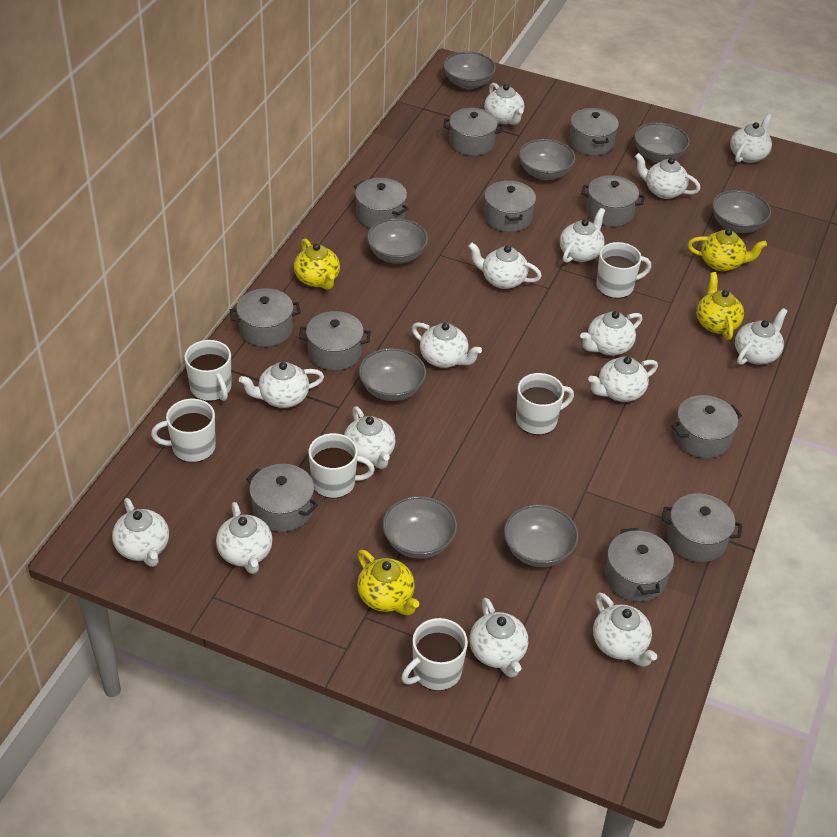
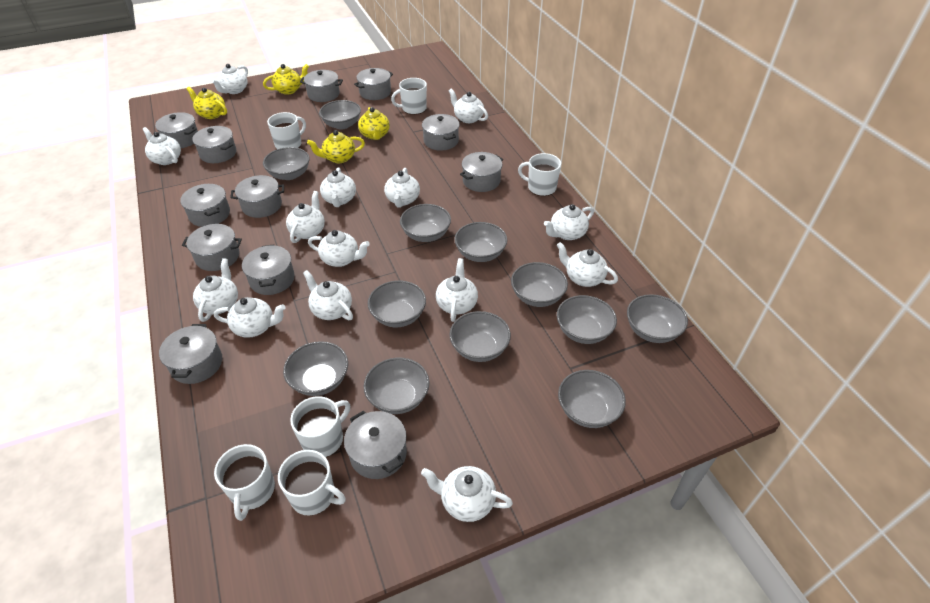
grey bowl: [359,348,426,401] [367,218,428,264] [382,496,457,559] [443,52,496,89] [504,504,579,567] [519,139,575,180] [634,122,690,163] [712,190,771,233] = 8 -> [263,147,310,180] [283,341,348,396] [319,100,361,129] [364,358,429,414] [368,281,426,327] [400,204,451,242] [449,311,511,362] [454,222,507,262] [511,262,568,307] [557,295,617,344] [558,370,626,428] [627,294,688,343] = 12
grey pot: [230,288,301,347] [246,464,318,532] [299,311,371,370] [354,178,409,228] [443,108,503,156] [484,180,536,232] [569,108,619,156] [581,175,645,226] [605,528,674,602] [662,493,742,562] [671,395,742,458] = 11 -> [155,112,198,148] [159,324,222,384] [180,184,230,227] [182,224,242,271] [192,126,236,163] [230,175,284,218] [242,244,295,295] [300,70,343,102] [344,411,407,479] [354,68,393,100] [422,114,460,151] [460,152,503,192] = 12
white teapot: [112,498,169,567] [216,502,273,574] [239,362,324,408] [344,406,396,469] [412,322,482,368] [468,242,542,289] [470,598,528,678] [484,83,524,125] [560,208,605,263] [580,311,642,356] [588,356,658,402] [593,592,657,667] [635,153,701,199] [730,114,772,163] [735,308,787,365] = 15 -> [143,127,181,165] [193,258,238,322] [211,64,248,94] [214,297,286,338] [286,191,325,243] [303,270,353,320] [308,230,370,267] [320,167,356,207] [384,168,420,208] [421,466,513,522] [436,258,478,322] [449,89,488,123] [544,204,594,240] [557,242,618,287] = 14

